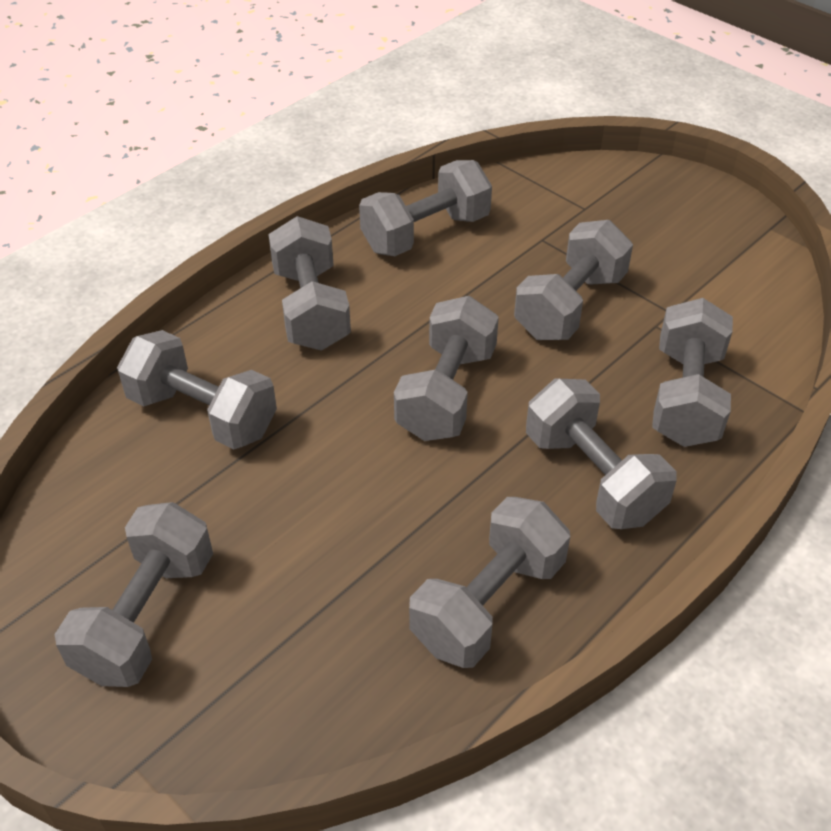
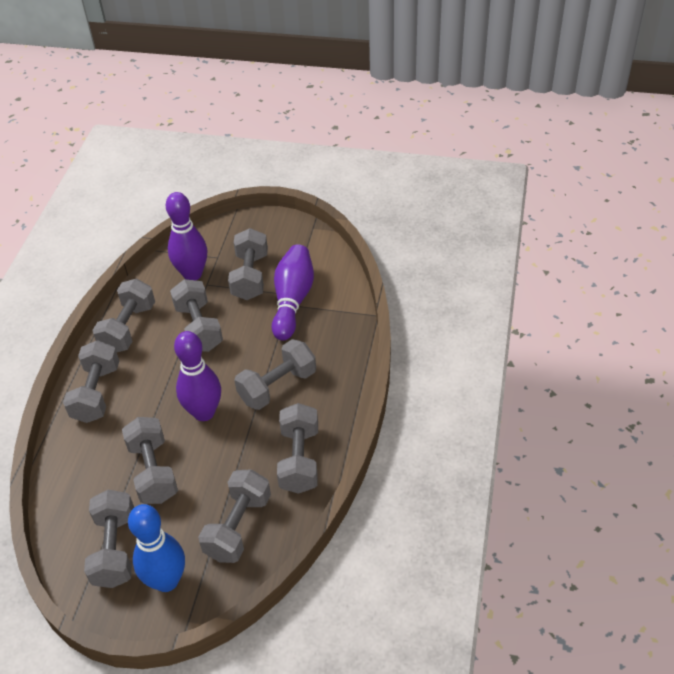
blue bowling pin: none = 0 -> [128,504,185,592] = 1
purple bowling pin: none = 0 -> [166,192,207,280] [174,331,221,421] [272,245,314,341] = 3

